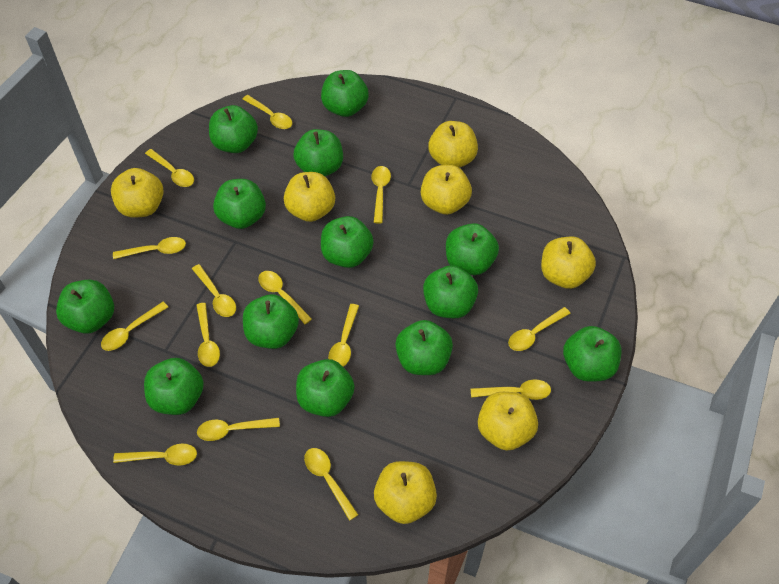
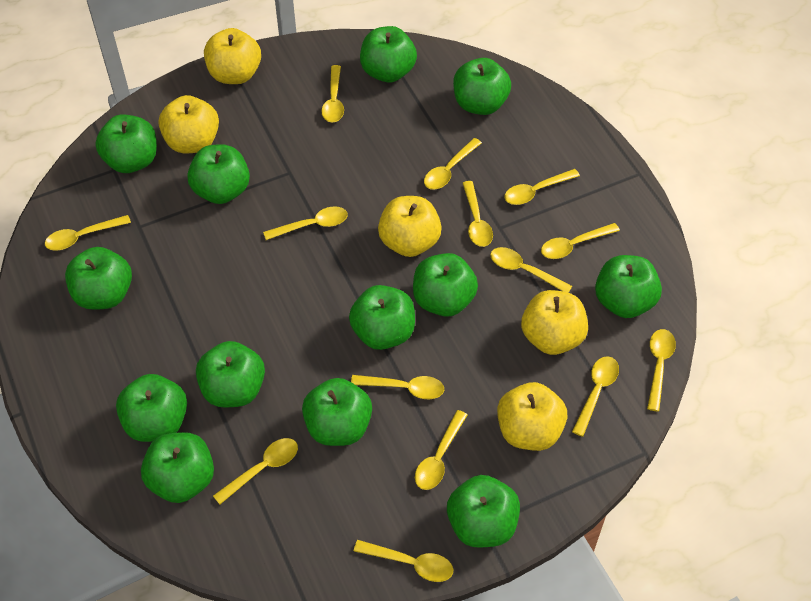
yellow apple: [111,168,164,218] [284,172,335,222] [374,461,437,524] [421,165,472,215] [428,121,478,168] [478,392,538,451] [541,237,596,289] = 7 -> [159,95,219,153] [204,28,261,84] [378,196,442,257] [497,382,568,451] [521,290,588,355] = 5

